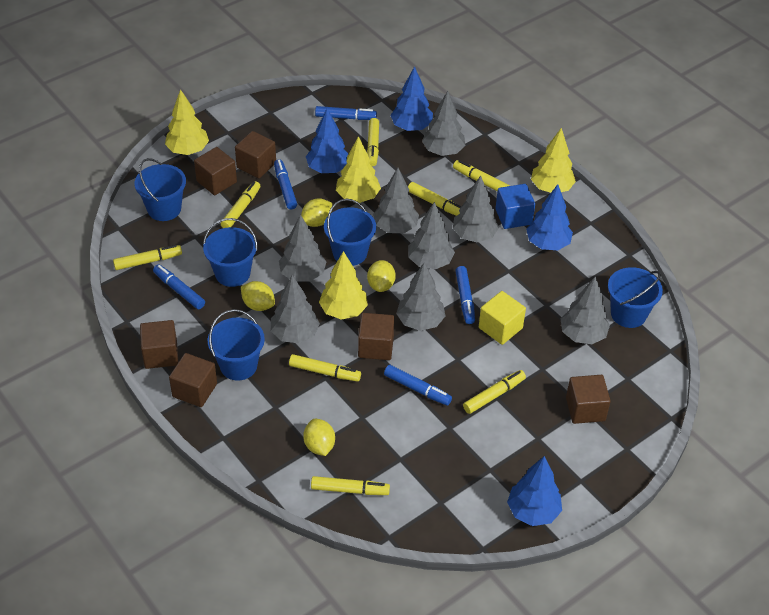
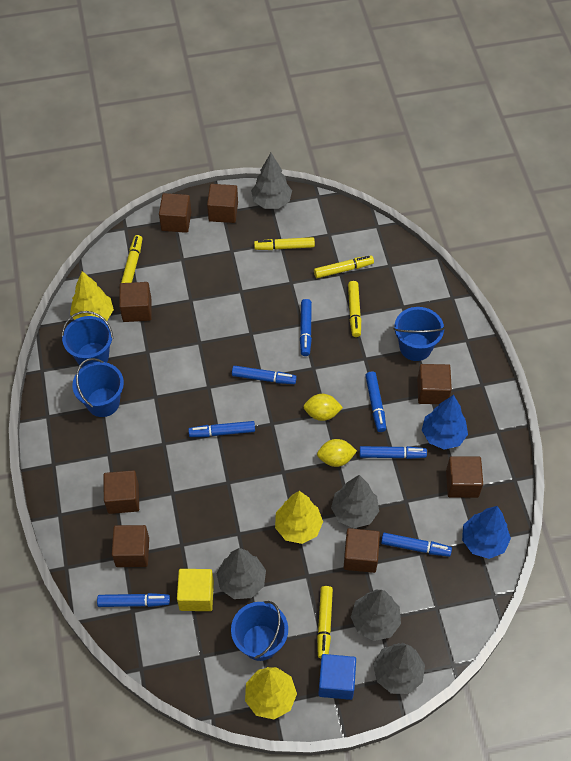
blue bucket: [135,158,186,221] [203,218,258,287] [208,309,265,381] [324,199,376,266] [608,267,663,328] = 5 -> [62,311,113,367] [72,358,124,417] [231,601,288,661] [394,307,445,361] = 4
blue marker: [153,264,205,309] [274,159,297,210] [315,106,377,120] [384,365,452,406] [455,266,475,324] = 5 -> [97,593,170,607] [188,421,255,437] [232,366,297,384] [300,299,312,356] [359,446,427,459] [365,371,386,432] [381,533,452,557] = 7
blue tree: [306,109,349,173] [390,66,433,131] [507,456,562,526] [526,184,573,250] = 4 -> [422,395,468,450] [462,506,511,559] = 2
brown cube: [140,320,178,369] [169,353,217,407] [194,147,237,195] [235,131,276,178] [358,313,395,360] [566,375,611,424] = 6 -> [103,470,139,514] [112,525,149,567] [119,282,151,322] [159,193,191,233] [207,184,238,223] [344,528,380,573] [417,364,452,404] [446,456,483,498] = 8
grey tree: [271,275,320,343] [279,214,326,282] [373,168,419,233] [396,263,445,331] [408,202,455,269] [422,91,465,156] [453,176,499,242] [561,276,610,344] = 8 -> [216,548,266,599] [251,153,292,209] [331,475,379,528] [351,590,401,641] [373,643,425,694] = 5
yellow lemon: [241,281,275,311] [301,198,332,227] [303,419,335,456] [367,260,396,292] = 4 -> [303,394,343,421] [317,439,357,467] = 2
yellow marker: [113,245,182,270] [221,181,260,228] [289,354,361,382] [311,476,390,495] [367,118,379,166] [408,182,461,216] [453,160,510,191] [463,370,526,414] = 8 -> [121,235,143,283] [254,237,315,250] [314,255,374,278] [317,586,333,658] [348,281,361,337] = 5
yellow tree: [165,89,209,155] [319,251,368,320] [336,136,381,203] [531,128,576,193] = 4 -> [70,271,114,321] [245,667,297,719] [275,491,323,544] = 3

